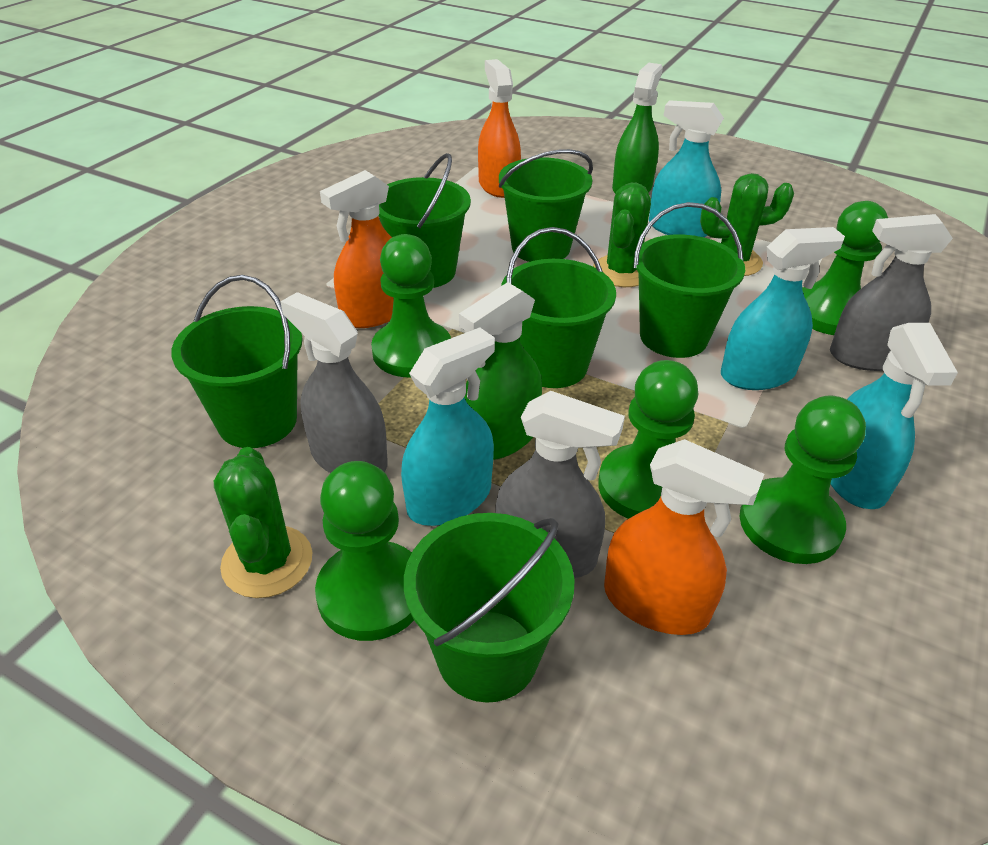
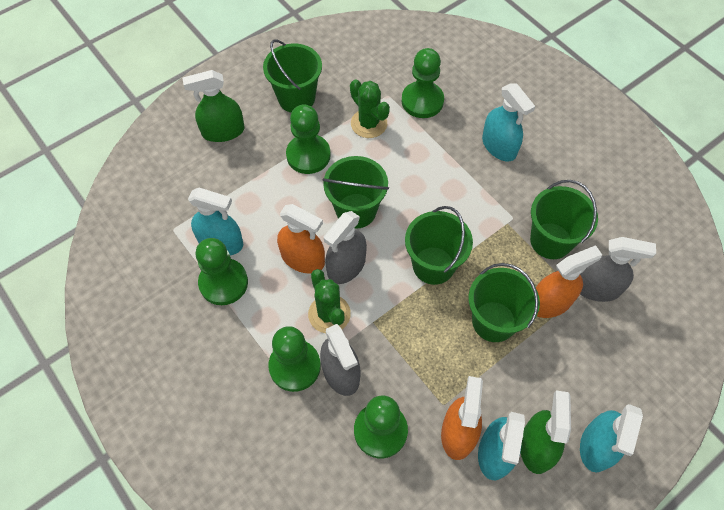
green bucket: [171,275,303,448] [378,153,471,288] [404,513,575,703] [499,149,593,262] [501,227,616,388] [633,202,745,358] = 6 -> [263,39,322,113] [323,156,389,229] [405,206,473,285] [469,263,540,342] [530,180,598,259] = 5
green cactus: [214,447,312,598] [593,183,651,287] [700,173,794,276] = 3 -> [308,269,351,333] [350,79,390,138] = 2

